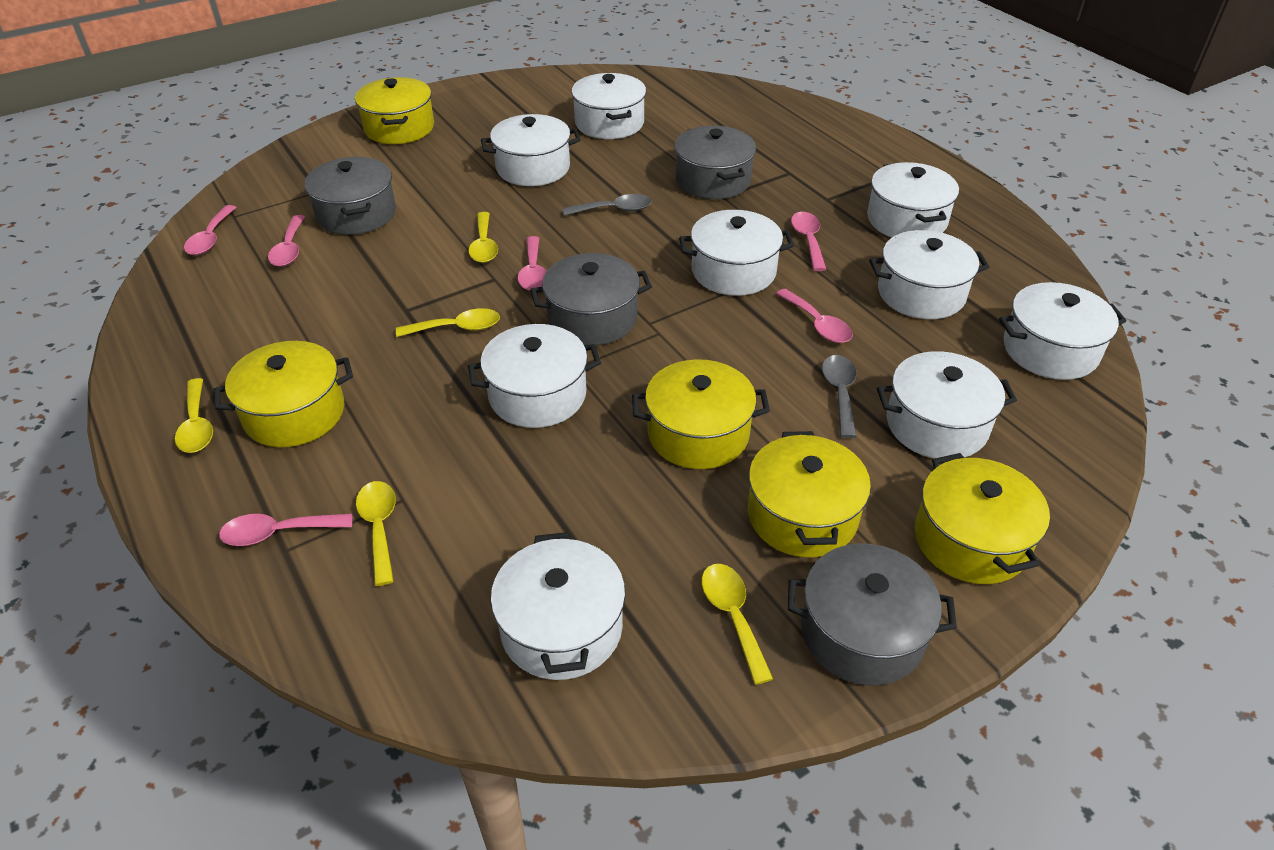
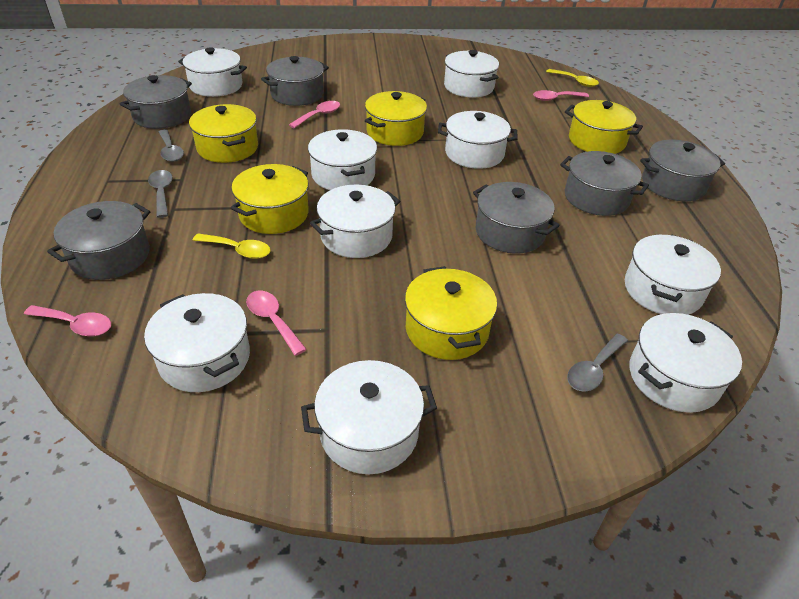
grey pot: [305,157,396,235] [530,253,652,346] [674,126,756,199] [788,543,957,686] = 4 -> [47,201,150,280] [120,75,192,129] [261,56,329,106] [473,182,560,254] [560,151,649,216] [640,140,725,201] = 6
grey spoon: [563,194,652,216] [822,355,857,438] = 2 -> [148,170,173,218] [159,129,184,162] [567,334,628,392] = 3
pink spoon: [184,205,237,255] [219,514,353,546] [268,215,305,267] [517,236,546,291] [776,288,853,343] [791,212,826,271] = 6 -> [24,305,111,336] [246,291,307,356] [289,101,340,128] [533,90,589,101] = 4
yellow spoon: [175,378,213,453] [356,481,396,586] [396,308,500,337] [468,212,498,263] [702,564,773,685] = 5 -> [193,233,271,259] [546,69,599,87] = 2

